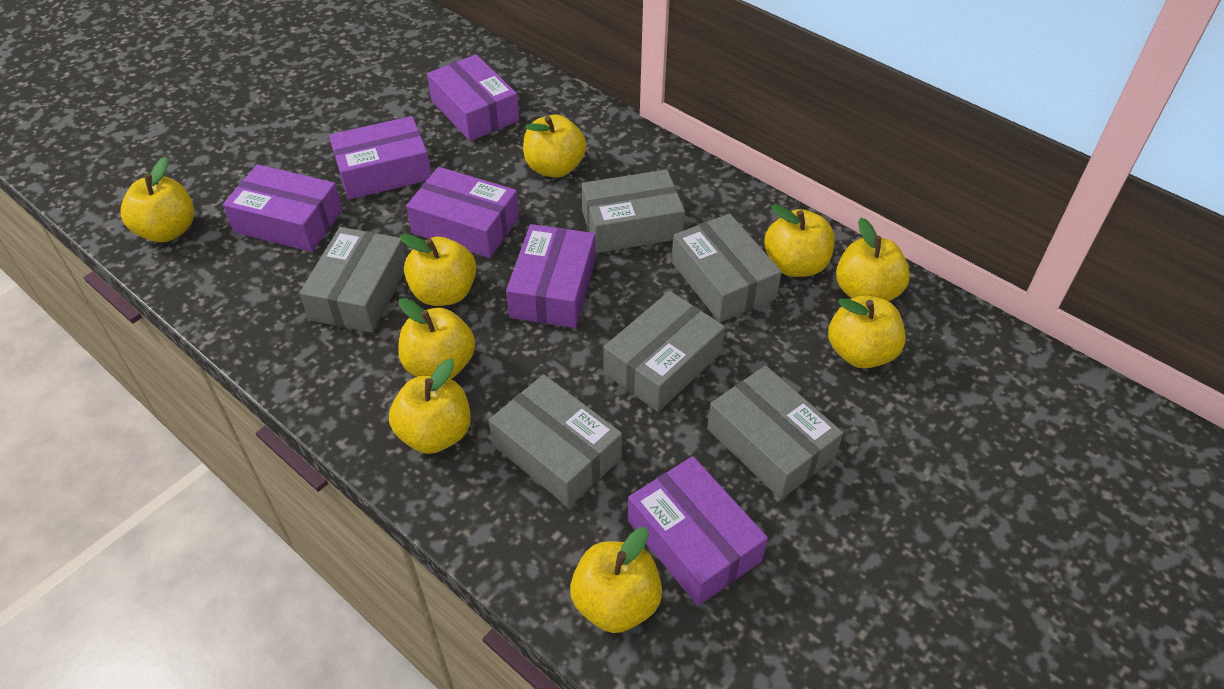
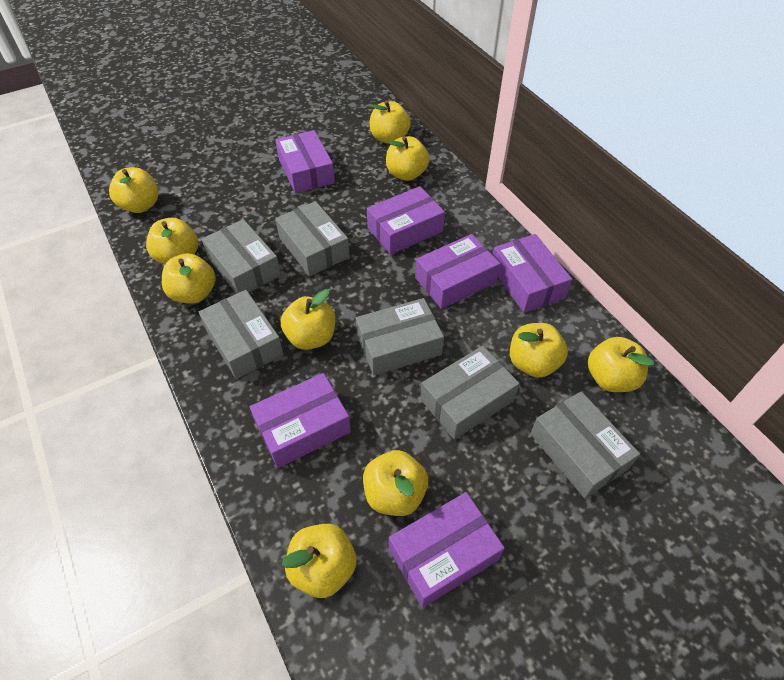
yellow apple: [121,157,194,242] [389,359,471,454] [398,298,475,379] [399,234,476,306] [523,115,586,178] [570,527,662,633] [764,204,835,277] [828,295,906,368] [836,218,910,301] = 9 -> [109,167,159,213] [146,218,198,264] [162,253,216,304] [281,289,335,350] [282,524,356,598] [363,450,428,516] [369,100,411,144] [386,136,430,181] [510,323,568,378] [588,337,654,392] = 10

